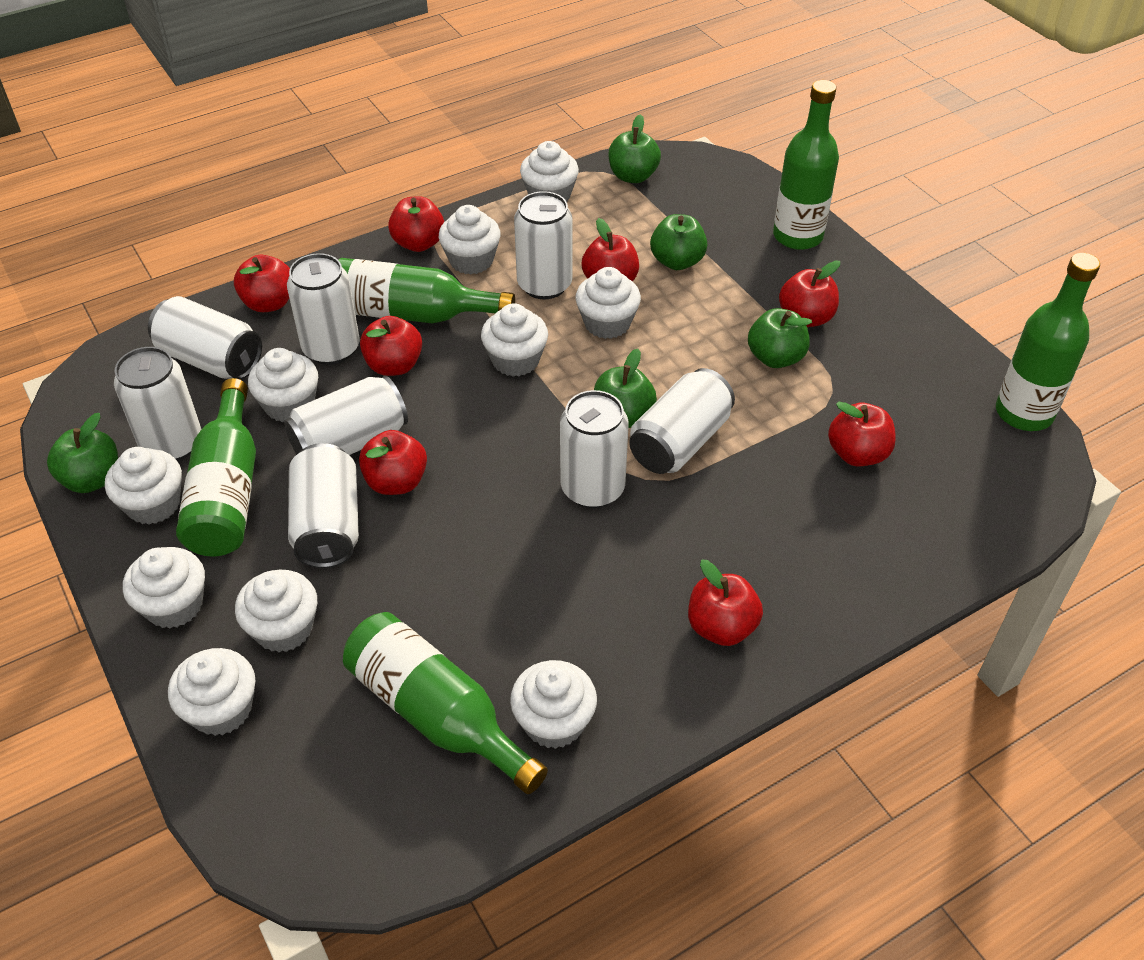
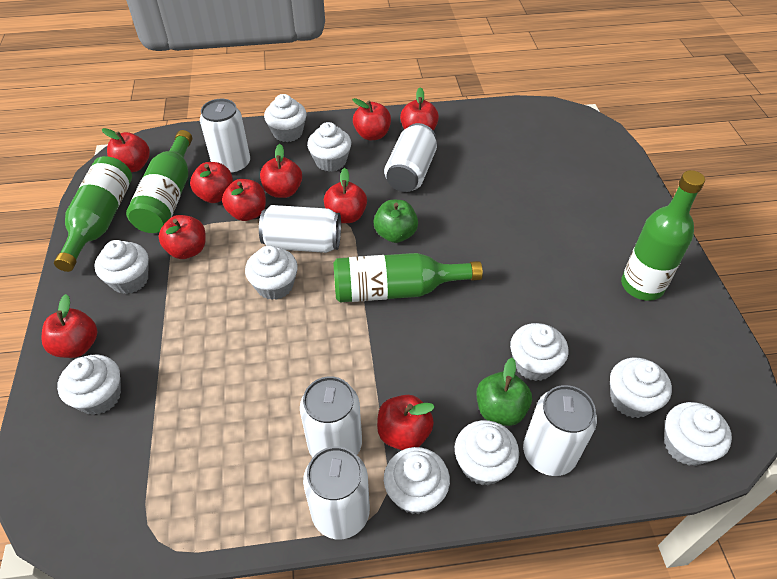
green apple: [47,413,118,493] [594,349,657,428] [609,114,661,183] [650,214,707,270] [748,308,812,368] = 5 -> [373,200,418,243] [477,358,532,426] = 2
green bottle: [176,378,256,557] [339,258,515,324] [343,612,548,794] [773,80,839,250] [996,253,1100,431] = 5 -> [54,156,132,272] [126,130,192,233] [333,253,483,302] [621,170,705,301] = 4
red apple: [234,255,290,312] [359,430,427,495] [360,316,422,376] [388,196,444,252] [581,218,639,281] [688,560,763,646] [779,260,840,327] [828,402,896,466] = 8 -> [42,294,98,358] [102,128,150,172] [158,215,206,259] [190,162,233,203] [222,179,266,221] [260,144,302,198] [324,168,367,223] [352,98,391,140] [377,395,435,450] [400,87,439,131] = 10
white can: [114,347,202,461] [148,296,262,379] [284,376,408,455] [287,253,360,365] [288,443,359,568] [514,191,573,299] [560,390,629,508] [629,368,735,474] = 8 -> [200,99,250,175] [259,205,341,253] [300,376,362,457] [303,447,370,539] [384,123,437,192] [523,385,597,476] = 6

